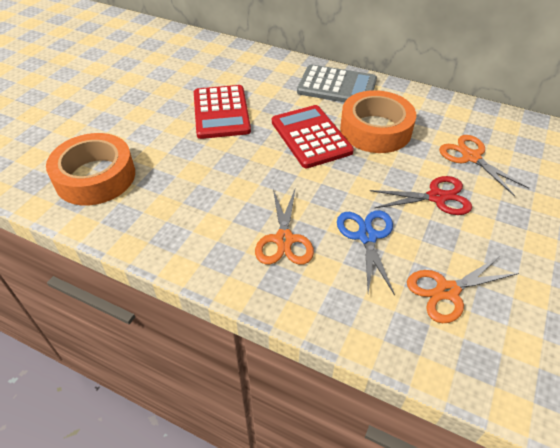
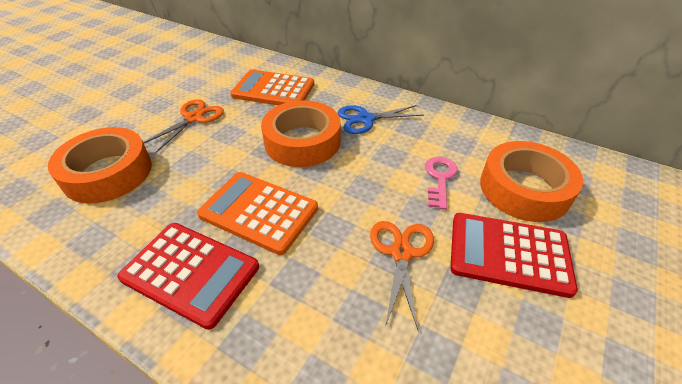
grey calculator: [297,65,377,102] = 1 -> none = 0
orange calculator: none = 0 -> [197,172,318,255] [230,70,314,105] = 2
orange scissors: [255,187,314,265] [407,255,519,323] [439,135,529,196] = 3 -> [143,99,224,153] [370,221,434,330] = 2
orange tape: [46,133,135,205] [340,90,416,153] = 2 -> [48,127,152,203] [261,100,341,167] [480,141,583,222] = 3
pink key: none = 0 -> [425,157,458,210] = 1
red scissors: [370,176,472,215] = 1 -> none = 0

